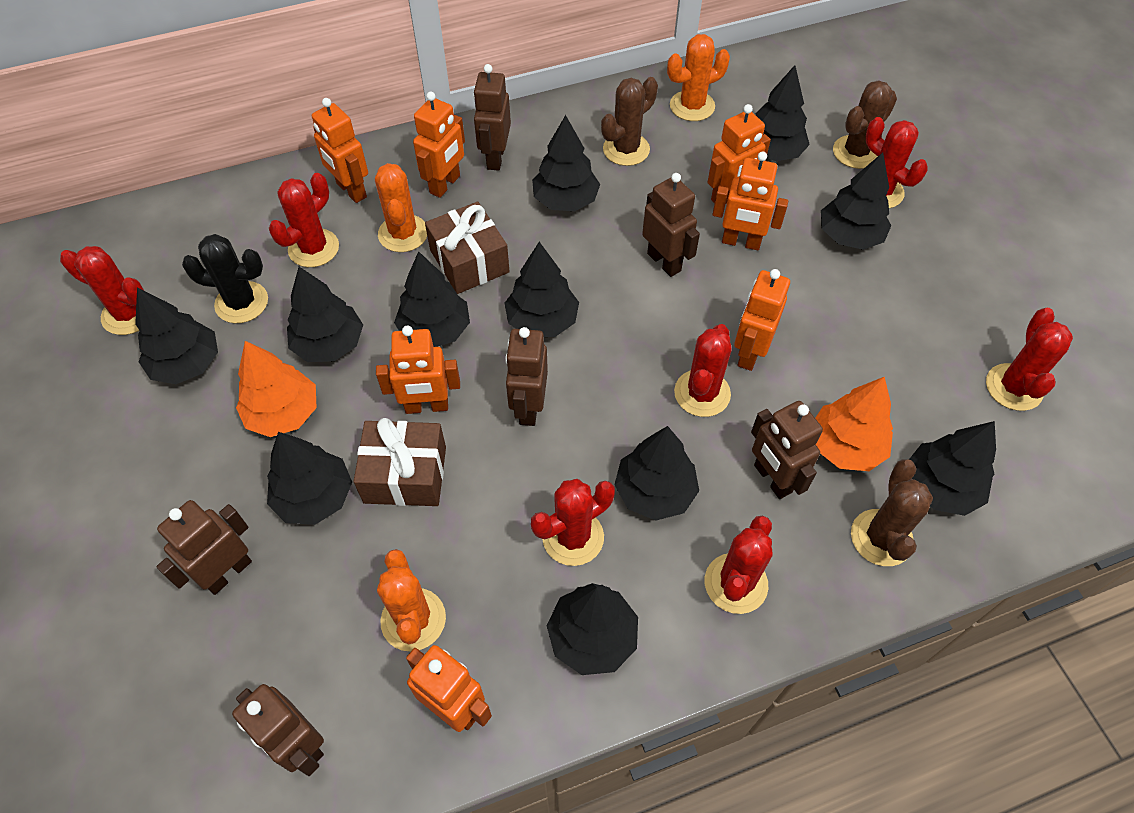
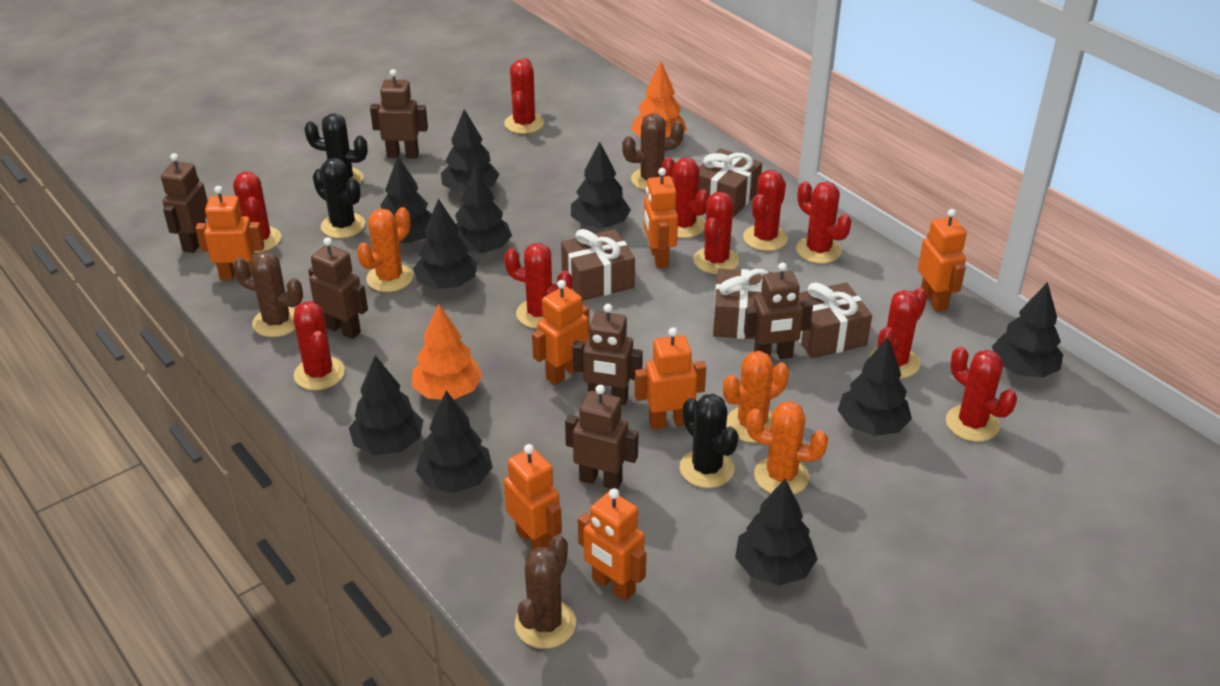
black cactus: [182,234,268,323] = 1 -> [304,113,368,184] [313,158,365,238] [680,394,739,488] = 3
black tree: [135,288,218,384] [267,432,352,525] [287,267,363,362] [394,251,470,347] [505,242,579,337] [532,115,600,211] [547,583,638,675] [614,426,699,521] [756,65,810,161] [821,152,891,250] [909,421,996,516] = 11 -> [349,355,423,455] [380,156,432,244] [413,199,478,289] [416,391,493,493] [441,109,499,192] [455,165,512,253] [571,141,631,228] [735,479,818,586] [838,337,912,436] [992,282,1063,378] = 10
brown gift: [353,418,446,506] [425,202,510,294] = 2 -> [561,229,635,301] [698,148,762,217] [713,268,772,339] [798,282,872,358] = 4
red cactus: [60,246,144,335] [269,173,339,267] [531,479,615,566] [674,324,731,417] [705,516,772,614] [866,117,928,208] [986,308,1073,411] = 7 -> [233,172,281,253] [293,301,345,390] [504,58,544,134] [504,243,572,329] [662,157,709,238] [693,192,739,274] [743,170,788,251] [796,181,852,264] [870,288,927,379] [946,346,1017,442] = 10

